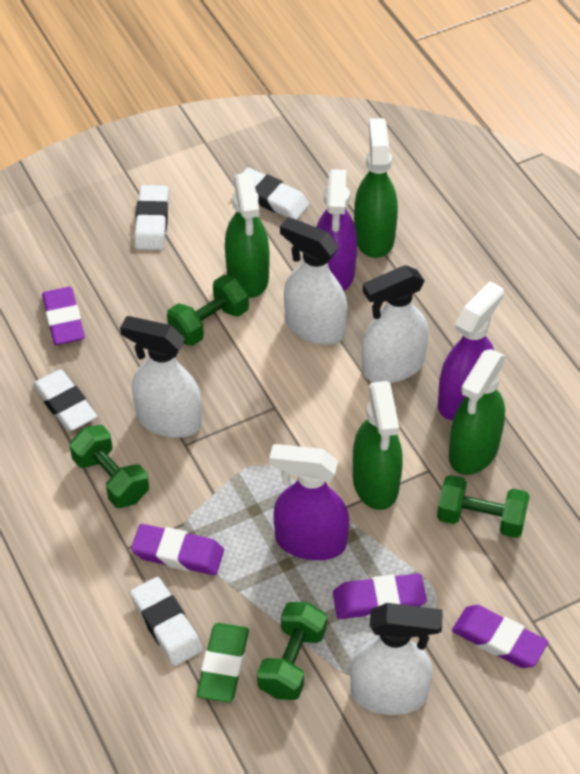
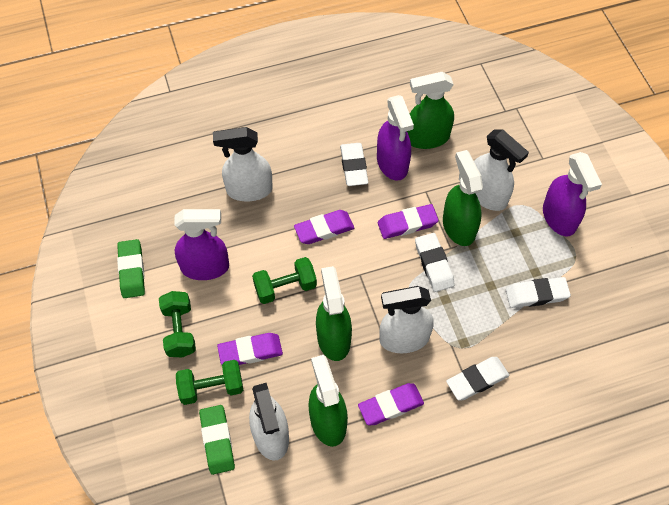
green dumbbell: [70,425,149,508] [167,275,249,346] [257,602,327,700] [437,475,530,538] = 4 -> [159,291,196,357] [176,360,243,405] [252,257,317,304] = 3
green eraser: [197,623,249,703] = 1 -> [117,239,145,298] [199,405,235,475] = 2

